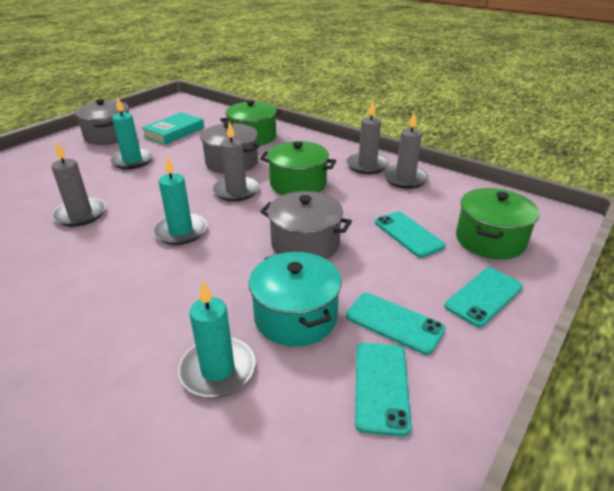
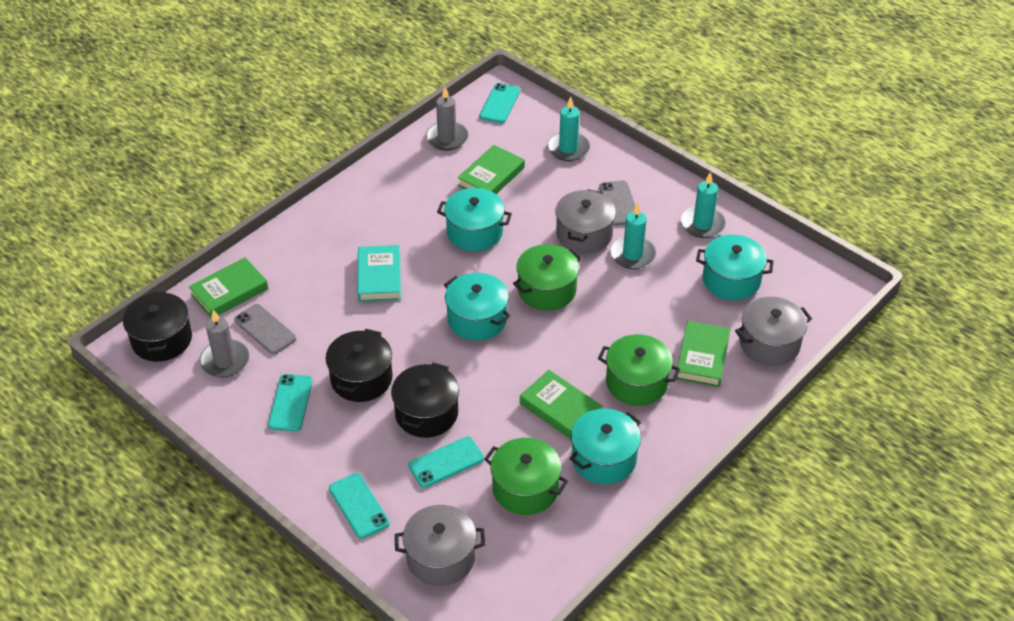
black pot: none = 0 -> [123,291,192,362] [326,329,393,402] [391,362,459,438] = 3
green book: none = 0 -> [189,257,268,319] [458,145,525,194] [520,370,603,439] [677,321,730,387] = 4
grey candle: [51,141,106,227] [212,121,259,201] [346,101,389,174] [383,111,429,189] = 4 -> [199,310,249,378] [426,87,468,151] = 2
grey phone: none = 0 -> [234,304,296,354] [599,180,635,226] = 2
turquoise pot: [249,252,342,347] = 1 -> [437,188,512,251] [444,273,510,341] [569,409,641,484] [696,235,774,301] = 4

